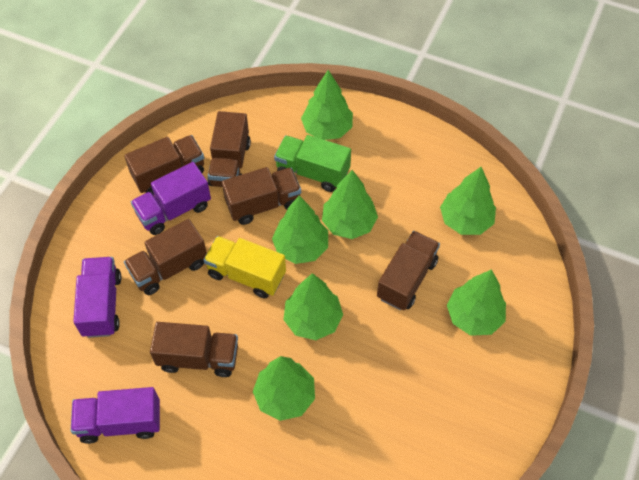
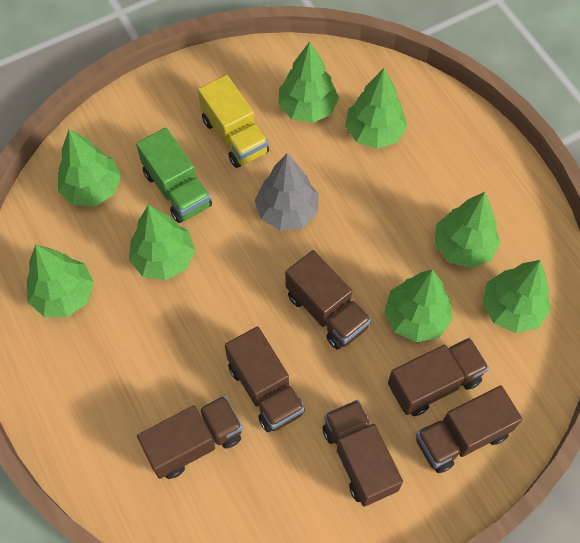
green tree: [253,356,315,421] [272,195,328,264] [284,273,343,340] [301,70,353,140] [322,170,378,239] [440,167,496,235] [447,269,506,336] = 7 -> [27,244,94,317] [58,129,121,206] [129,205,195,280] [278,41,339,123] [345,68,407,149] [384,269,453,342] [434,192,501,269] [482,260,551,333] = 8
grey tree: none = 0 -> [255,153,319,231] = 1
purple truck: [70,387,160,444] [73,257,122,338] [131,162,211,235] = 3 -> none = 0

